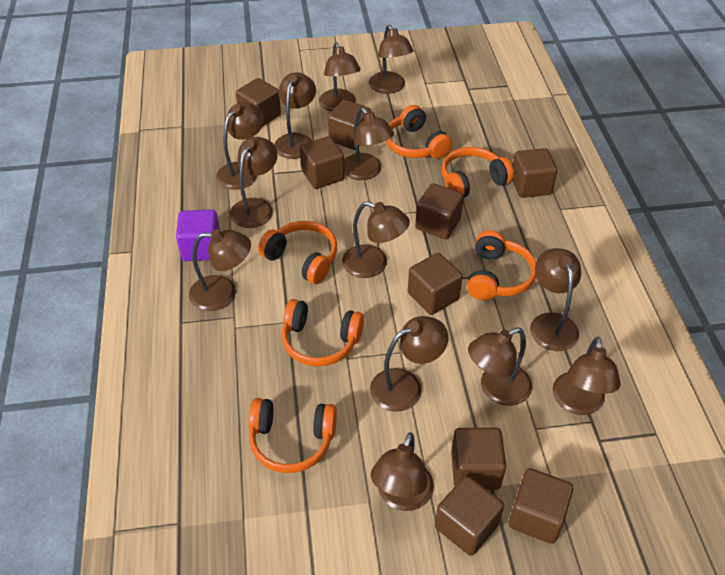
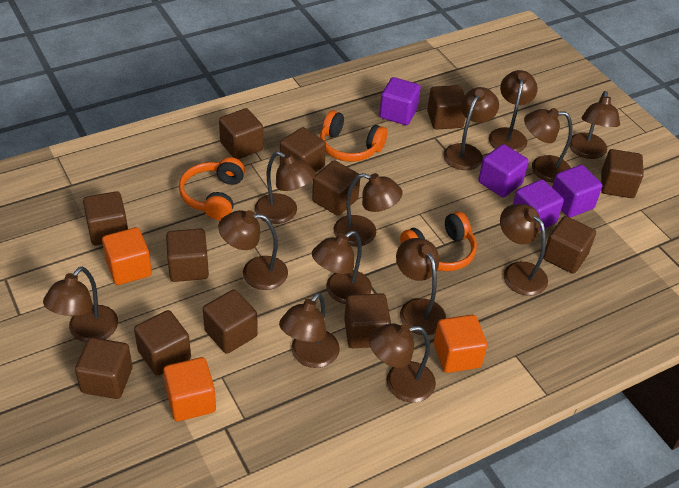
brown cube: [236,78,281,127] [300,136,345,189] [328,100,371,150] [408,253,463,315] [415,183,464,239] [435,476,504,556] [451,428,506,490] [509,468,573,544] [512,148,557,198] = 9 -> [75,337,132,399] [83,191,128,245] [134,310,191,376] [166,229,209,282] [203,289,258,354] [219,108,263,159] [280,127,326,172] [312,160,360,216] [344,293,391,348] [427,85,466,130] [543,216,596,274] [601,149,644,198] = 12
orange cube: none = 0 -> [102,227,152,285] [163,357,216,421] [434,315,487,373] = 3
orange headphones: [248,398,337,473] [258,221,337,284] [282,299,364,367] [386,105,453,159] [442,147,514,198] [467,230,536,301] = 6 -> [179,157,245,220] [320,110,388,162] [400,211,477,271] = 3
purple cube: [176,209,220,261] = 1 -> [379,77,421,125] [478,144,529,197] [513,179,564,231] [552,165,602,217] = 4

